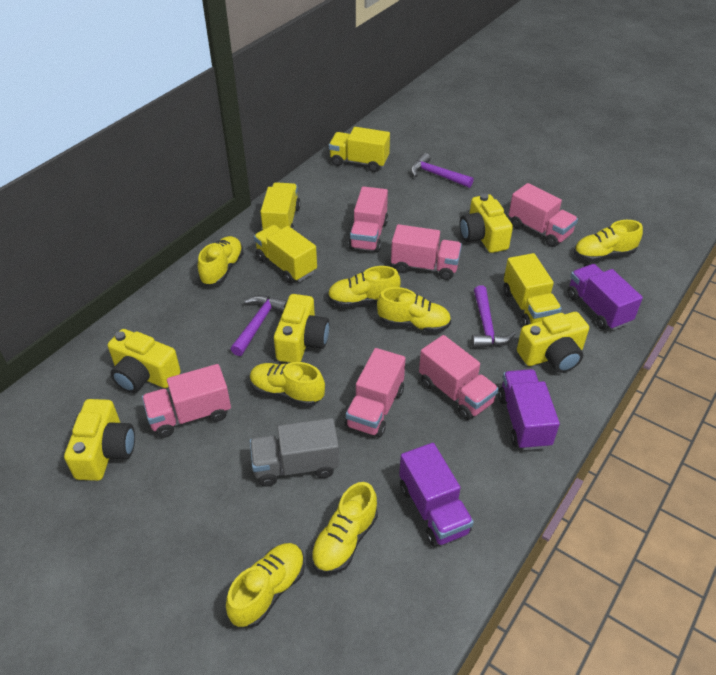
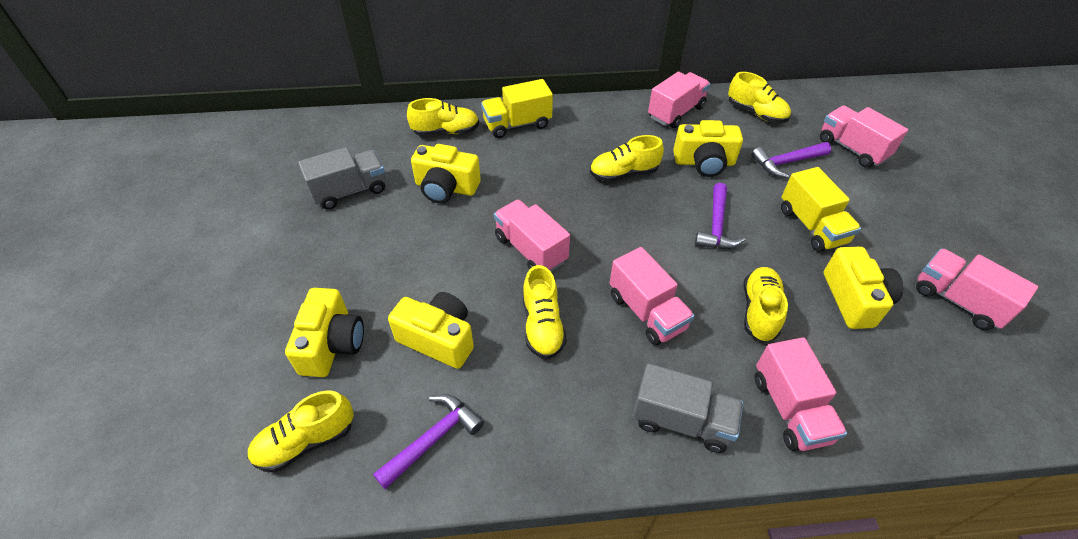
grey truck: [250,418,339,487] = 1 -> [298,147,386,210] [633,363,743,453] = 2
purple truck: [399,443,474,547] [498,369,560,450] [567,264,643,330] = 3 -> none = 0
yellow shoe: [198,236,244,286] [226,543,305,628] [250,362,325,407] [311,482,378,574] [328,266,401,307] [377,287,451,333] [574,220,643,262] = 7 -> [247,390,354,473] [407,98,479,136] [523,265,566,359] [590,135,664,182] [728,72,791,123] [743,267,788,342] = 6
yellow truck: [254,225,317,283] [260,182,301,230] [329,127,390,172] [503,253,562,326] = 4 -> [481,79,553,138] [781,167,861,252] = 2

